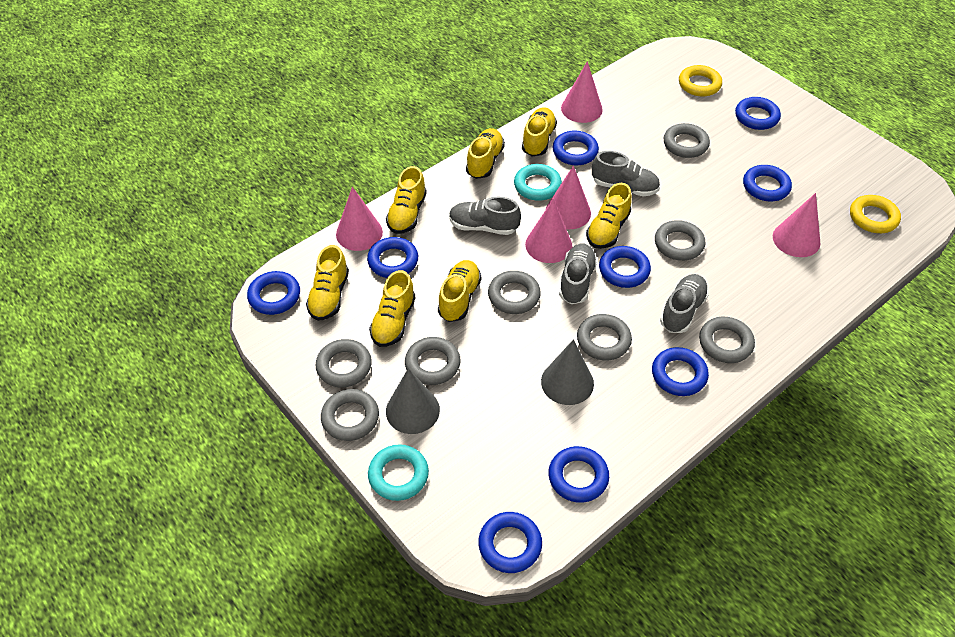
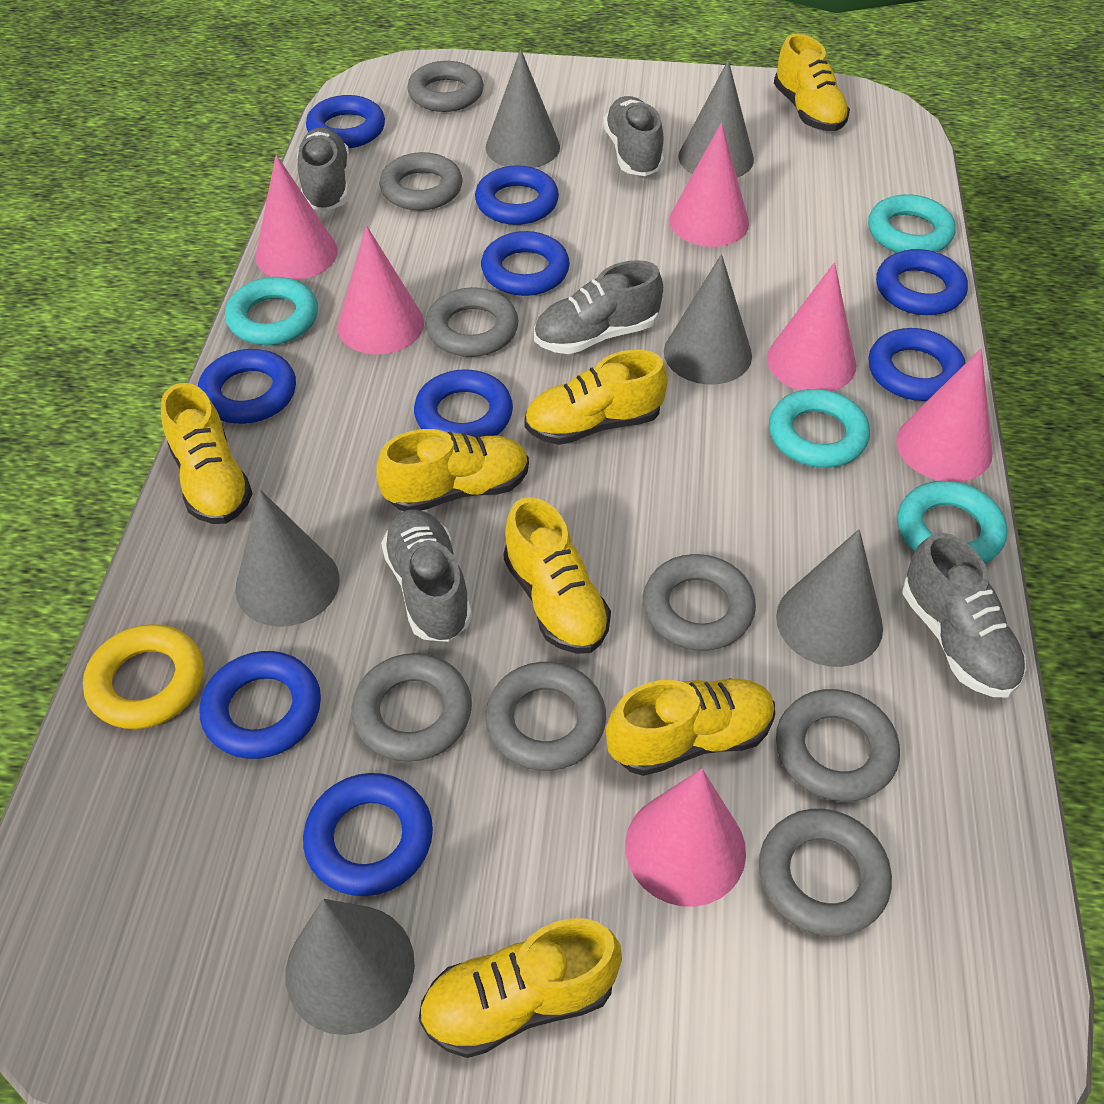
grey cone: [386,368,440,434] [541,339,594,405] = 2 -> [235,490,339,627] [286,899,415,1035] [486,49,560,168] [664,254,752,384] [679,60,754,178] [776,529,883,667] = 6
grey shoe: [449,196,521,235] [559,244,597,304] [592,151,660,196] [660,274,709,333] = 4 -> [297,127,349,211] [381,509,472,642] [534,260,663,354] [603,96,664,176] [902,532,1026,697] = 5
pink cone: [336,187,383,251] [525,199,572,263] [546,166,591,229] [561,61,603,123] [773,193,820,257] = 5 -> [256,154,338,280] [338,225,424,354] [625,769,746,907] [669,122,749,247] [767,262,856,391] [896,349,993,482] = 6
turquoise ring: [368,444,429,501] [514,164,562,201] = 2 -> [225,277,318,345] [769,389,870,468] [868,194,956,253] [898,481,1007,564] = 4
yellow ring: [679,65,722,97] [850,195,901,233] = 2 -> [83,624,204,729] = 1

